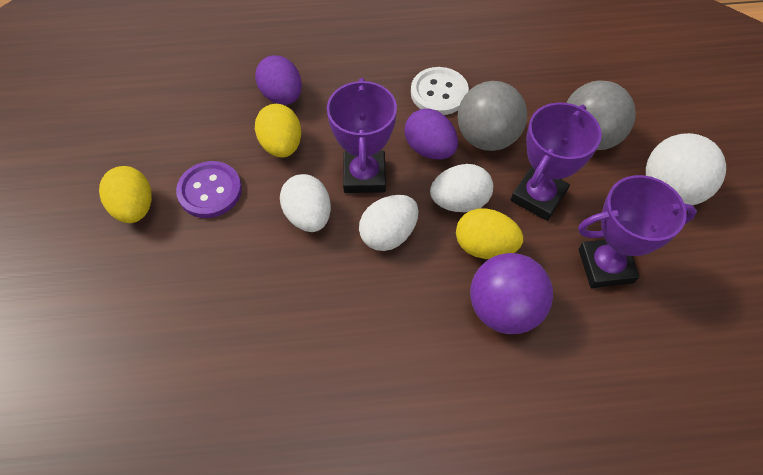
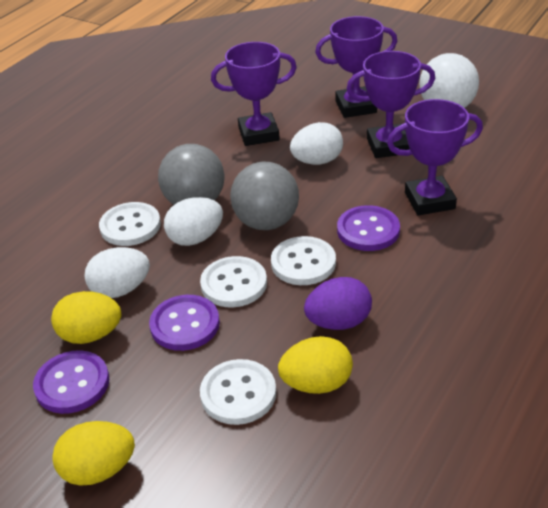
purple ball: [470,253,553,334] = 1 -> none = 0
purple button: [176,161,242,218] = 1 -> [33,350,109,414] [149,295,220,351] [337,205,400,251] = 3
purple egg: [255,55,302,105] [404,109,458,159] = 2 -> [304,277,372,330] = 1
purple trophy: [327,78,397,193] [511,102,602,221] [578,175,697,288] = 3 -> [211,42,297,146] [315,16,397,118] [347,51,435,158] [387,99,483,215] = 4
white button: [411,67,469,115] = 1 -> [99,202,161,246] [200,256,267,307] [200,359,276,425] [271,236,336,285] = 4

